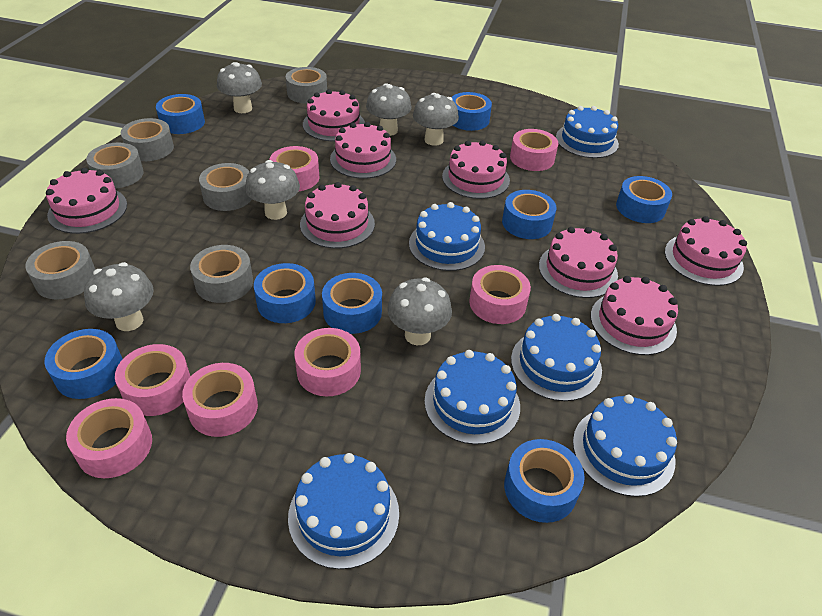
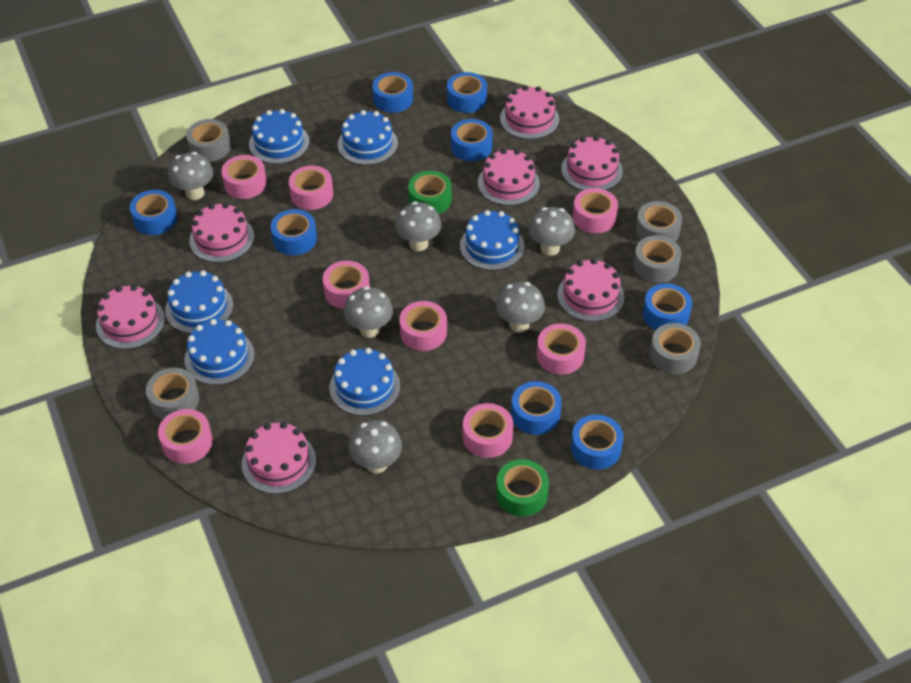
green tape: none = 0 -> [408,171,452,214] [496,459,549,516] = 2
grey tape: [25,241,96,300] [86,143,144,188] [121,118,174,161] [190,245,253,303] [199,163,252,211] [286,67,327,104] = 6 -> [146,368,199,419] [186,119,231,161] [633,235,681,283] [636,201,682,241] [650,323,701,374] = 5
pink cake: [46,168,127,234] [300,182,375,249] [303,89,365,141] [330,122,396,179] [442,140,510,199] [539,227,618,298] [591,276,678,355] [665,216,747,286] = 8 -> [96,285,165,349] [189,203,254,263] [242,422,316,494] [478,149,540,206] [500,86,559,139] [557,259,624,322] [561,136,623,191] = 7
pink tape: [66,398,152,478] [115,344,191,416] [182,363,258,437] [270,146,319,191] [294,328,361,396] [469,265,531,324] [510,129,558,171] = 7 -> [158,409,213,464] [221,155,267,199] [289,166,333,210] [323,261,370,309] [399,301,447,351] [463,403,514,458] [537,324,586,375] [573,188,618,233] = 8

